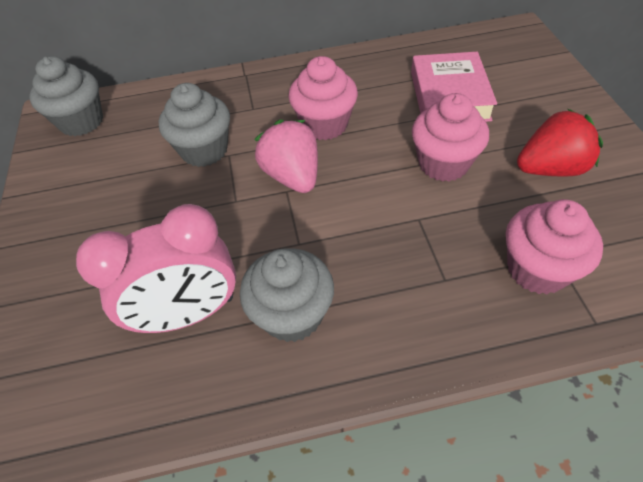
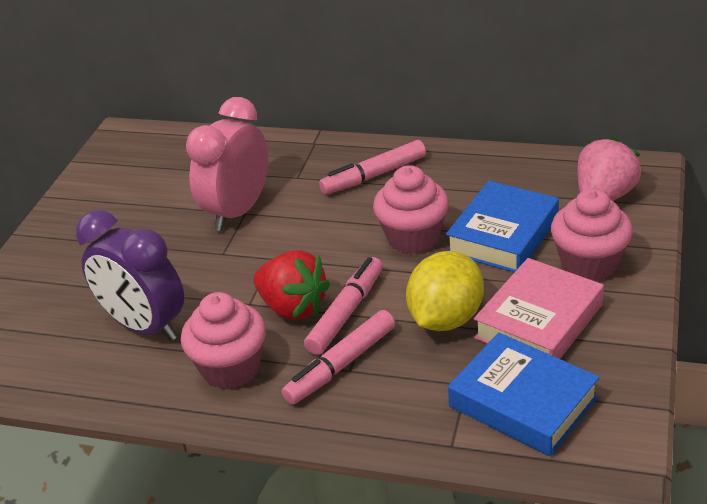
blue book: none = 0 -> [446,181,559,272] [448,332,600,456] = 2
grey cupcake: [29,56,103,136] [158,83,230,167] [240,248,334,342] = 3 -> none = 0
pink marker: none = 0 -> [282,310,395,405] [304,257,383,355] [319,140,426,194] = 3
purple clock: none = 0 -> [76,210,184,341] = 1
yellow lemon: none = 0 -> [406,251,484,331] = 1

